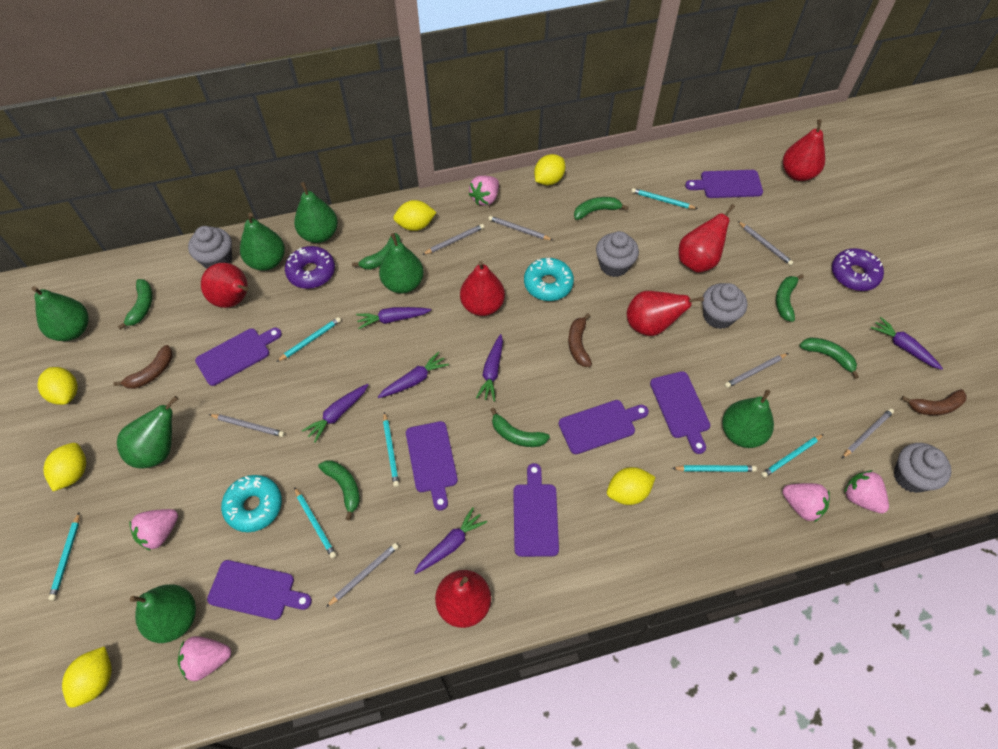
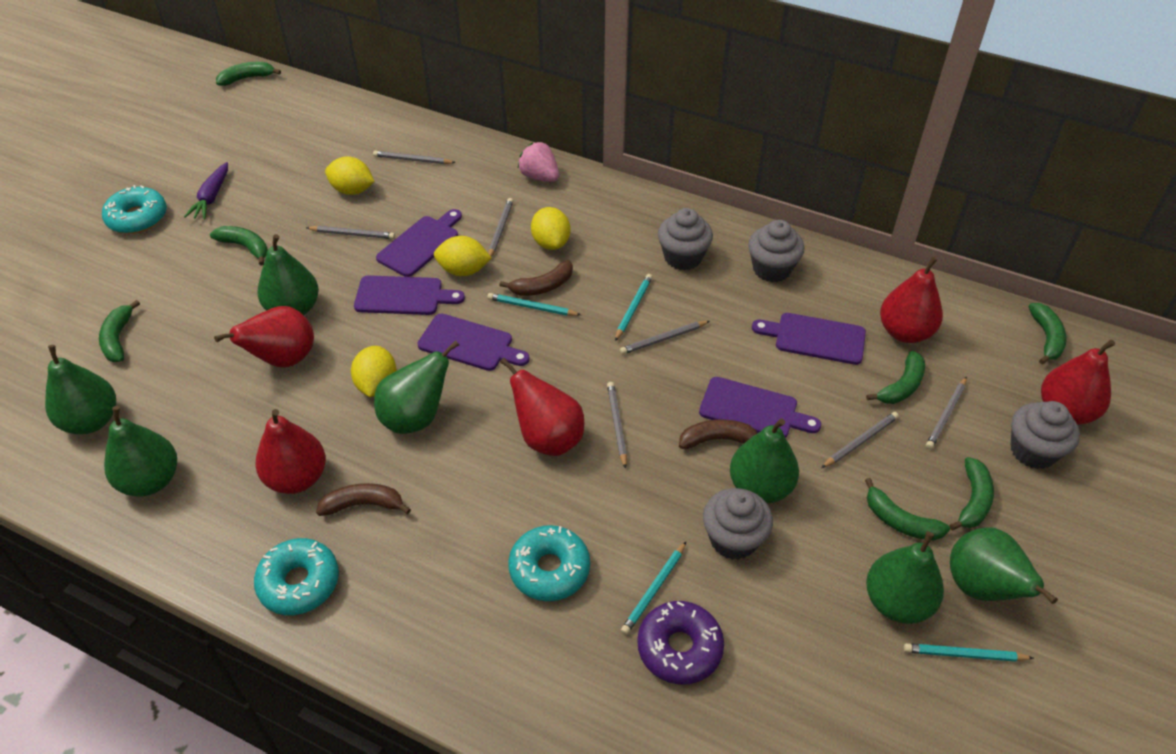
pink strawberry: [129,509,178,551] [178,636,231,681] [469,176,499,206] [782,483,830,522] [844,470,889,513] = 5 -> [518,142,559,182] = 1
purple carrot: [302,384,368,443] [356,307,431,329] [378,351,449,398] [414,507,487,574] [476,334,503,402] [871,317,943,370] = 6 -> [184,162,228,219] = 1
purple cutting board: [195,328,282,386] [207,560,312,620] [406,421,458,510] [513,463,559,557] [559,400,649,454] [650,371,710,454] [685,170,763,198] = 7 -> [354,275,465,315] [376,209,462,277] [417,313,530,371] [699,377,821,438] [752,313,866,365] = 5
purple donut: [285,246,335,289] [832,248,884,291] = 2 -> [637,601,724,685] = 1
red pear: [201,263,248,308] [435,570,491,628] [460,261,505,316] [627,291,704,336] [679,204,735,273] [783,119,825,181] = 6 -> [214,306,314,367] [255,409,326,494] [500,358,584,456] [880,257,943,343] [1041,339,1115,425] = 5
turquoise donut: [221,475,282,532] [524,258,574,301] = 2 -> [102,185,167,234] [254,538,339,615] [508,525,590,601] = 3
turquoise pencil: [48,513,80,600] [277,317,341,362] [294,487,337,558] [383,412,399,487] [631,188,698,209] [672,465,757,472] [761,434,824,478] = 7 -> [488,293,581,316] [615,274,653,341] [621,542,686,635] [904,643,1034,662] = 4
yellow lemon: [37,367,78,405] [43,443,86,491] [62,646,112,708] [393,200,436,231] [534,154,565,185] [607,467,655,505] = 6 -> [325,157,375,195] [351,346,397,397] [434,236,492,276] [531,207,570,250] = 4

